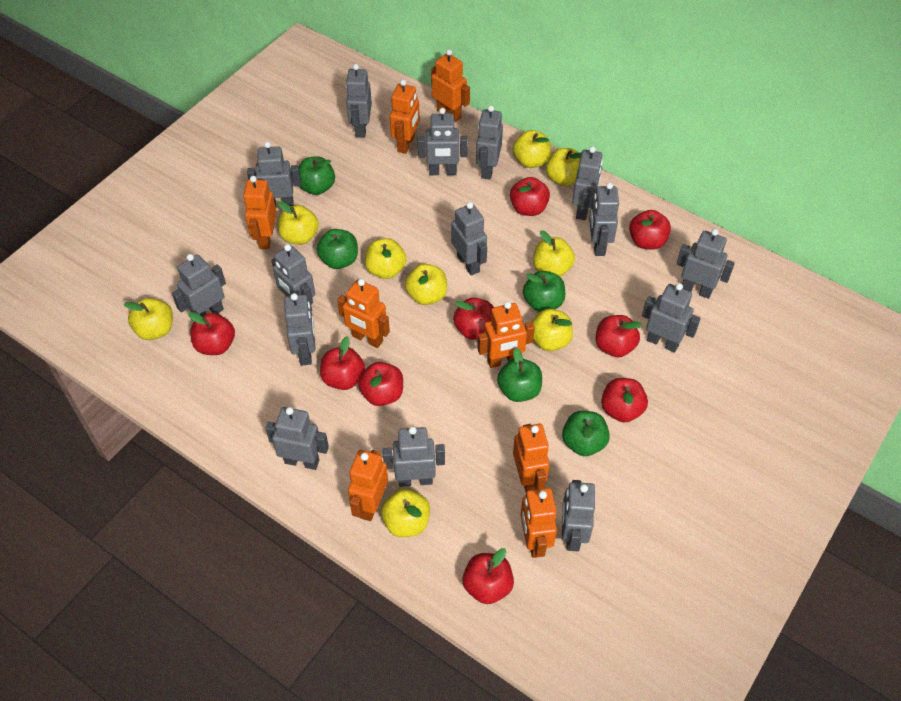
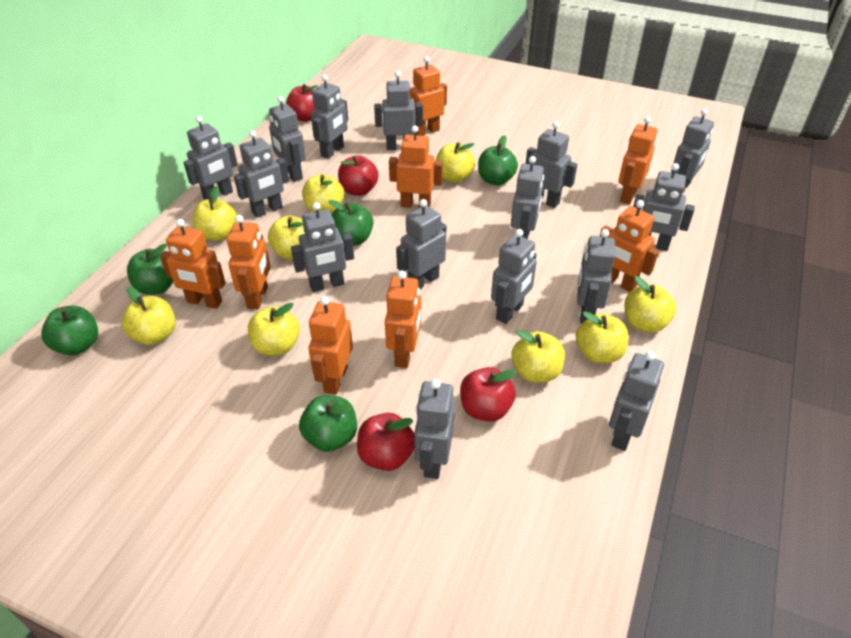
red apple: [188,312,235,355] [320,336,365,390] [358,362,403,406] [453,298,494,340] [462,548,514,604] [510,177,550,216] [596,315,642,357] [601,378,648,422] [629,210,671,250] = 9 -> [286,84,318,122] [338,155,379,196] [357,413,415,471] [460,367,517,422] = 4

